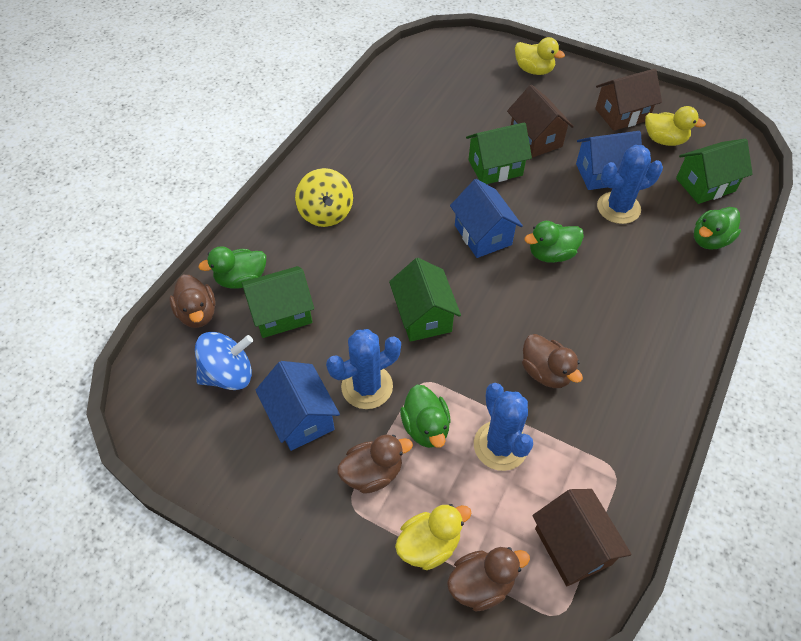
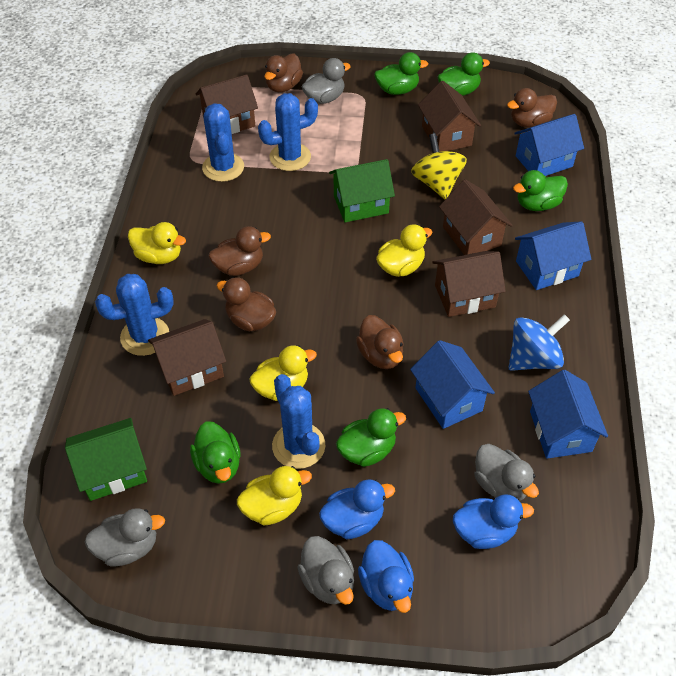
blue cactus: [326,329,401,409] [474,383,533,471] [597,145,663,224] = 3 -> [95,274,174,356] [202,103,244,182] [258,93,318,171] [272,374,325,469] = 4
blue duck: none = 0 -> [319,479,395,539] [358,540,414,613] [453,495,534,549] = 3
blue house: [256,361,340,451] [450,179,523,258] [576,131,642,190] = 3 -> [410,340,495,429] [514,114,584,176] [515,221,591,290] [528,370,608,459] = 4
brown duck: [169,275,216,328] [337,435,413,494] [447,547,530,611] [522,334,583,388] = 4 -> [209,226,271,276] [216,277,276,331] [264,53,303,92] [356,315,404,369] [507,88,557,127] = 5
brown house: [507,85,574,158] [532,489,632,586] [595,69,662,131] = 3 -> [148,319,226,396] [196,74,258,134] [418,81,481,152] [433,251,506,317] [439,179,512,255] = 5
green duck: [198,246,266,289] [400,385,451,448] [524,221,584,263] [694,207,741,250] = 4 -> [190,421,241,484] [336,408,406,467] [374,52,428,95] [438,52,490,96] [513,170,568,211] = 5
green house: [242,266,314,338] [389,258,461,342] [466,122,532,184] [676,139,753,204] = 4 -> [65,418,147,501] [329,159,395,222] = 2
grey duck: none = 0 -> [85,508,165,566] [297,536,354,605] [302,58,351,104] [474,444,539,501] = 4
yellow duck: [395,504,472,570] [515,37,565,75] [645,106,706,146] = 3 -> [128,222,186,264] [237,466,312,526] [250,345,317,401] [376,224,432,277] = 4

